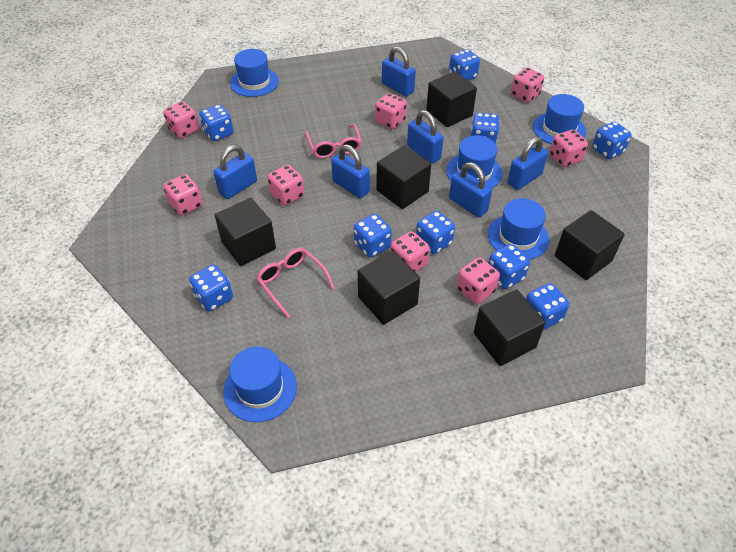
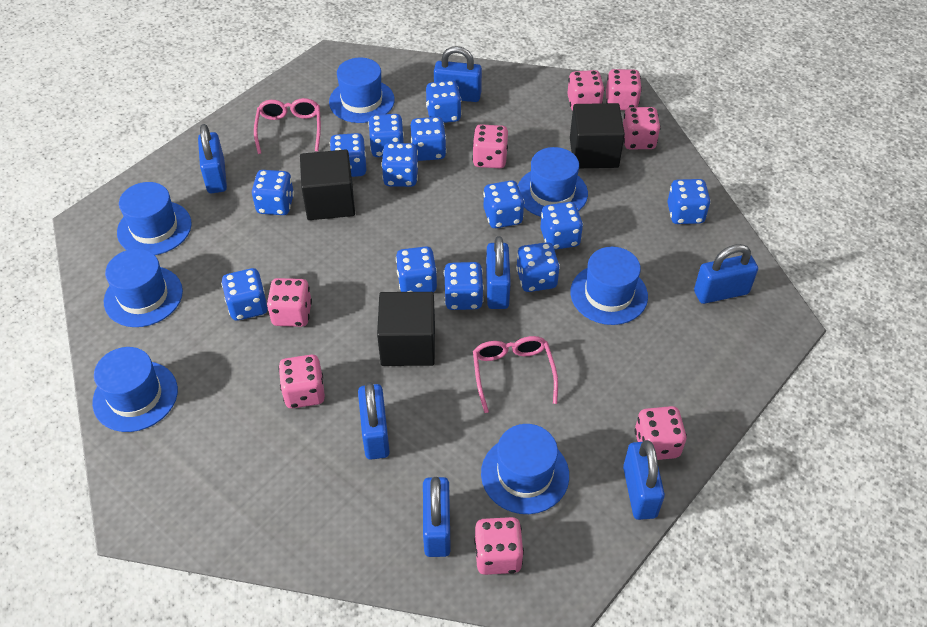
black cube: [215,198,276,266] [358,251,420,325] [376,145,431,209] [426,71,477,127] [474,289,546,366] [555,210,625,280] = 6 -> [300,149,355,220] [377,292,435,366] [570,103,625,168] = 3
blue dice: [189,264,233,311] [199,104,234,141] [354,214,392,258] [416,211,455,254] [449,49,480,80] [471,113,500,144] [488,244,530,289] [526,283,569,330] [592,121,632,159] = 9 -> [221,268,268,321] [252,170,294,215] [330,133,367,177] [368,114,404,157] [381,143,418,187] [396,246,437,292] [411,117,446,161] [426,80,461,123] [444,262,484,310] [483,180,524,228] [516,242,560,292] [540,202,583,250] [667,179,711,224] = 13
blue hat: [223,347,297,422] [230,49,279,97] [446,135,502,188] [488,198,549,260] [533,94,586,144] = 5 -> [92,347,178,432] [104,249,183,327] [117,182,192,255] [329,58,395,123] [481,424,569,514] [518,147,588,217] [570,247,648,325] = 7
blue padlock: [213,145,257,199] [331,144,370,198] [382,47,416,96] [407,110,444,164] [449,162,492,218] [507,137,548,190] = 6 -> [198,124,227,193] [358,382,390,460] [423,477,451,557] [434,46,482,102] [486,236,511,309] [623,440,665,520] [694,244,758,304] = 7

